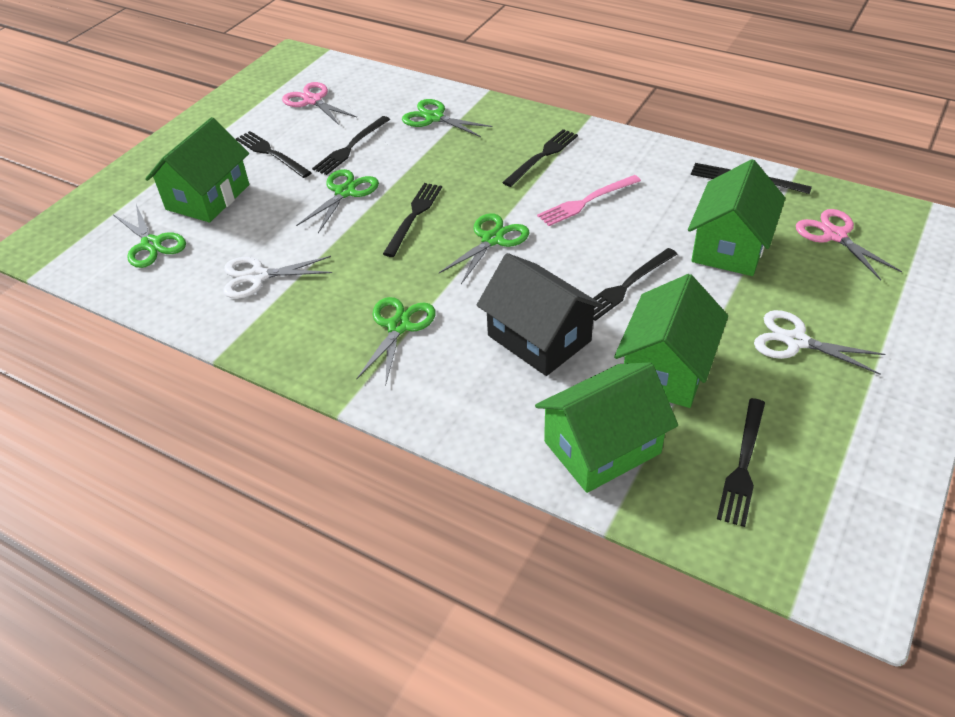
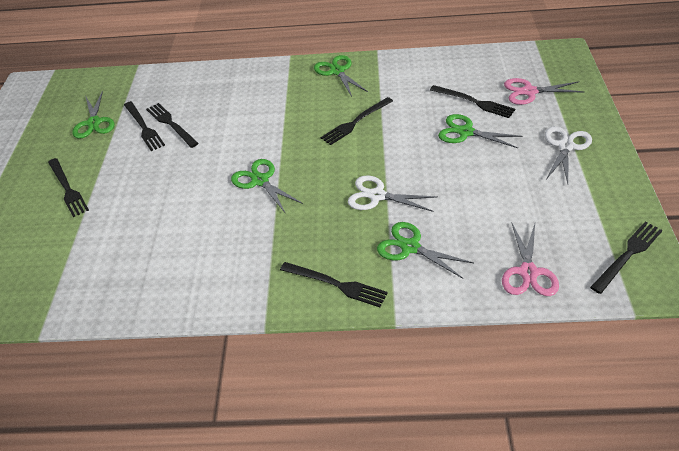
black house: [477,253,604,376] = 1 -> none = 0
green house: [145,117,249,222] [535,362,678,493] [614,274,728,408] [688,159,785,276] = 4 -> none = 0
pink fork: [537,175,641,226] = 1 -> none = 0

